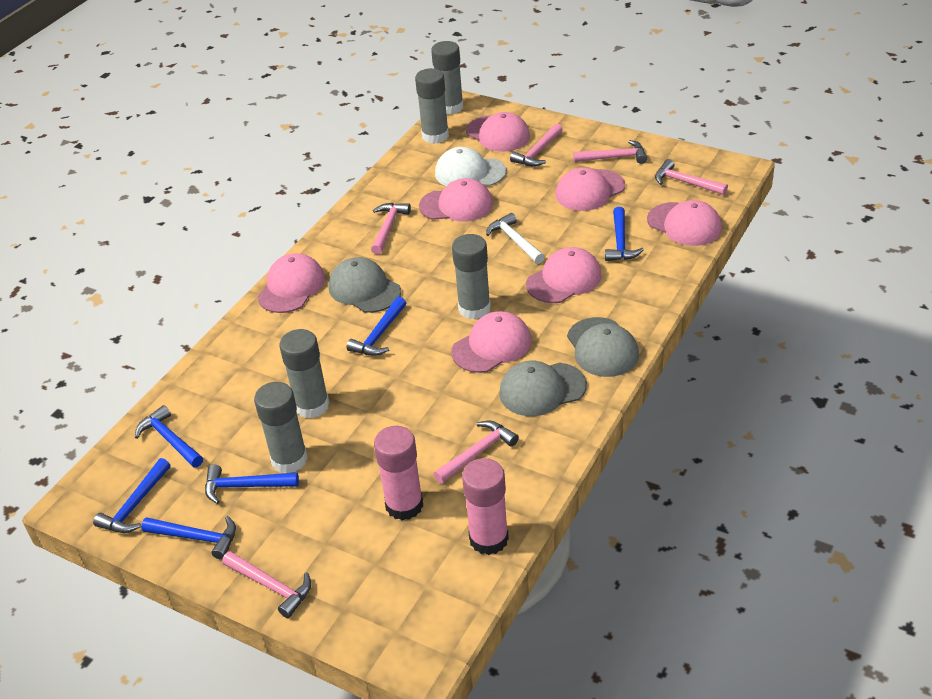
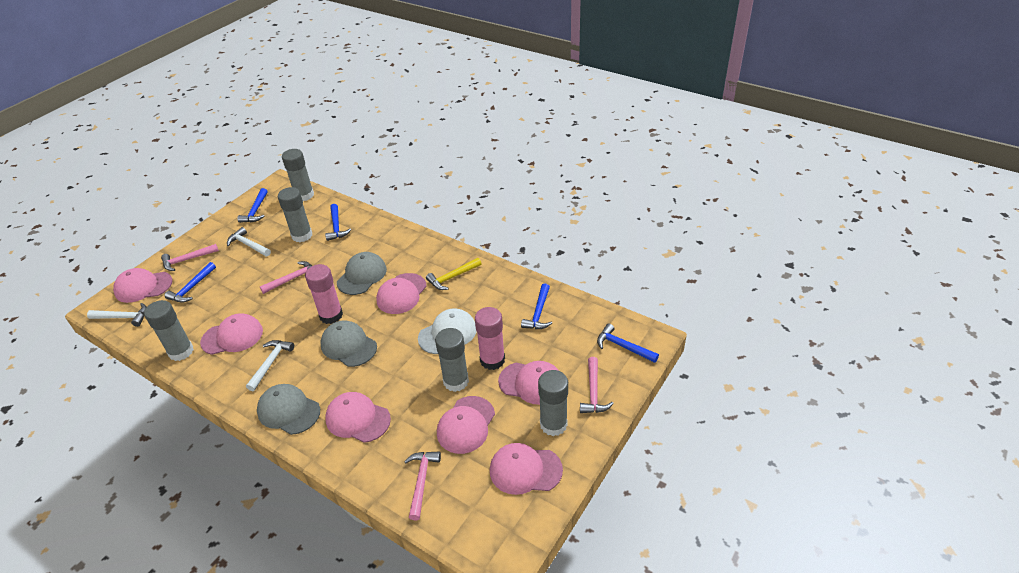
blue hammer: [93,458,170,533] [135,405,203,468] [141,516,236,560] [205,464,299,504] [347,297,406,356] [605,207,644,261] = 6 -> [165,262,216,303] [237,188,268,223] [325,204,351,241] [521,283,552,329] [597,324,659,363] = 5
pink hammer: [222,551,311,618] [371,203,411,255] [434,421,519,484] [510,124,563,166] [573,140,647,164] [655,159,728,195] = 6 -> [161,244,219,271] [260,261,312,294] [404,451,441,520] [580,357,614,413] = 4
white hammer: [486,213,545,264] = 1 -> [87,303,147,327] [227,227,271,256] [246,340,294,391] = 3
yellow hammer: none = 0 -> [426,258,482,290] = 1

